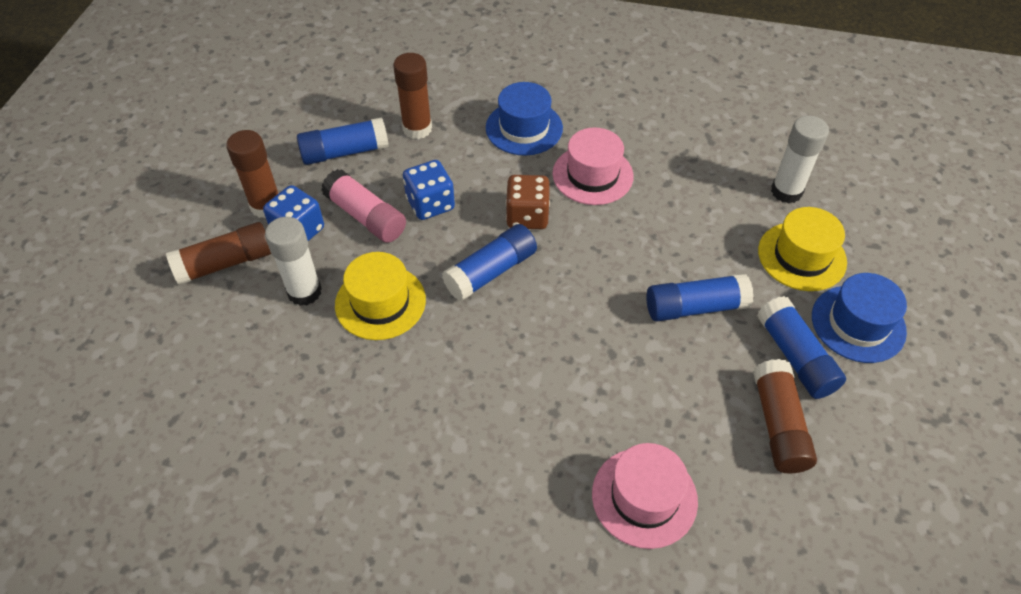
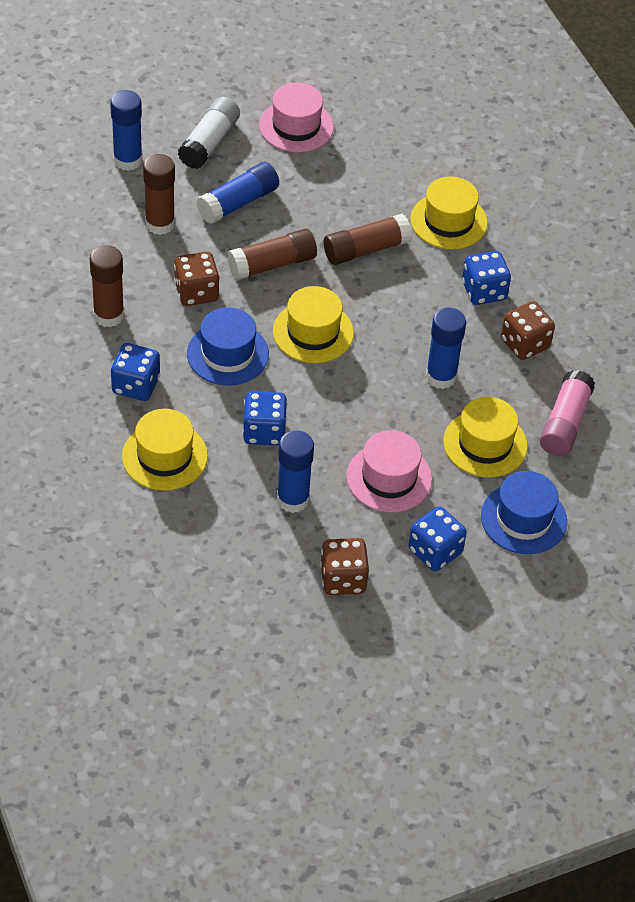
blue dice: [263,185,324,241] [403,160,455,220] = 2 -> [111,343,160,401] [243,391,287,446] [408,506,467,571] [462,251,511,305] = 4
brown dice: [506,175,550,229] = 1 -> [174,252,220,306] [320,538,369,595] [501,301,555,360] = 3
white glue stick: [265,217,322,306] [771,115,829,203] = 2 -> [178,97,240,169] = 1
yellow hat: [335,252,426,340] [758,207,847,291] = 2 -> [122,409,208,491] [273,286,354,363] [410,177,488,249] [443,397,528,478] = 4

